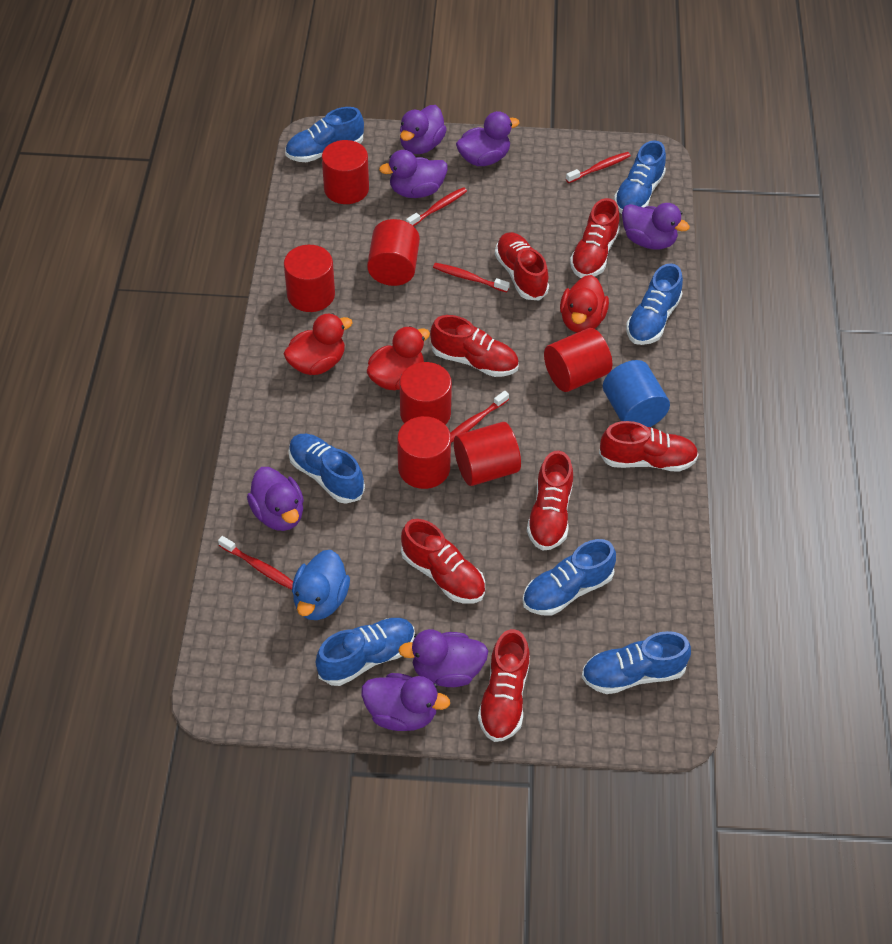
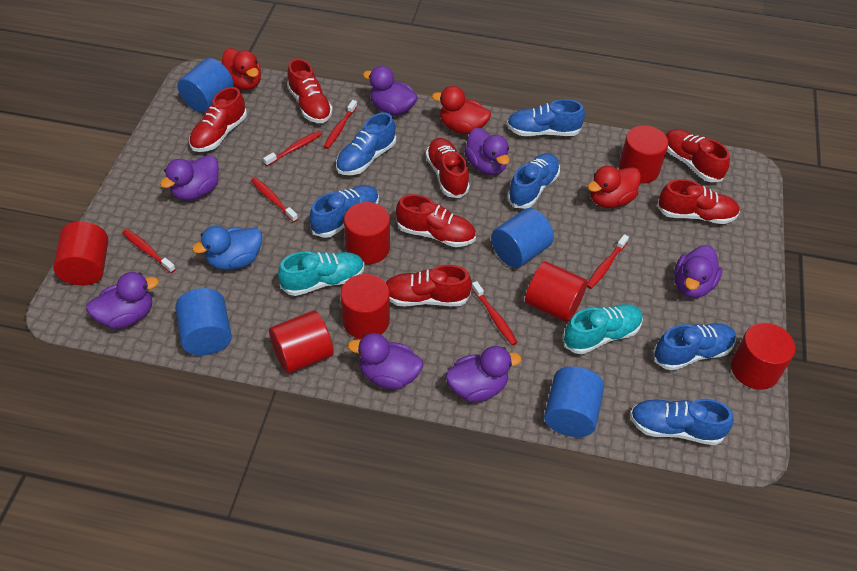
blue cylinder: [603,360,670,427] = 1 -> [175,288,232,355] [177,58,234,113] [491,208,554,268] [544,367,604,437] = 4
blue shoe: [285,107,364,162] [288,434,365,504] [316,618,415,686] [523,539,616,616] [582,631,691,694] [614,140,666,214] [626,263,683,345] = 7 -> [310,185,379,238] [336,112,396,175] [507,99,585,136] [507,153,560,209] [630,399,734,445] [654,323,736,371] = 6
red toothbrush: [218,536,293,590] [406,187,467,226] [433,263,510,292] [450,391,509,443] [566,152,631,183] = 5 -> [122,229,176,273] [251,177,298,222] [263,131,322,166] [323,100,357,149] [471,281,518,345] [587,234,629,289] = 6
turquoise shoe: none = 0 -> [278,251,365,296] [563,304,643,354] = 2

